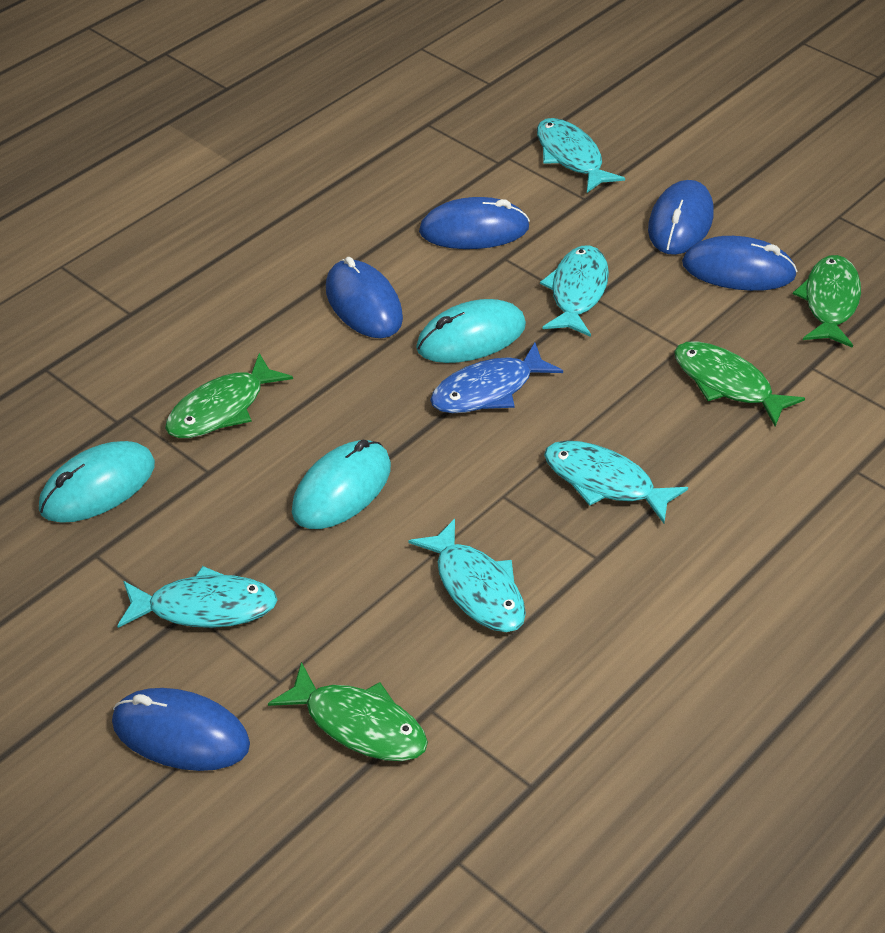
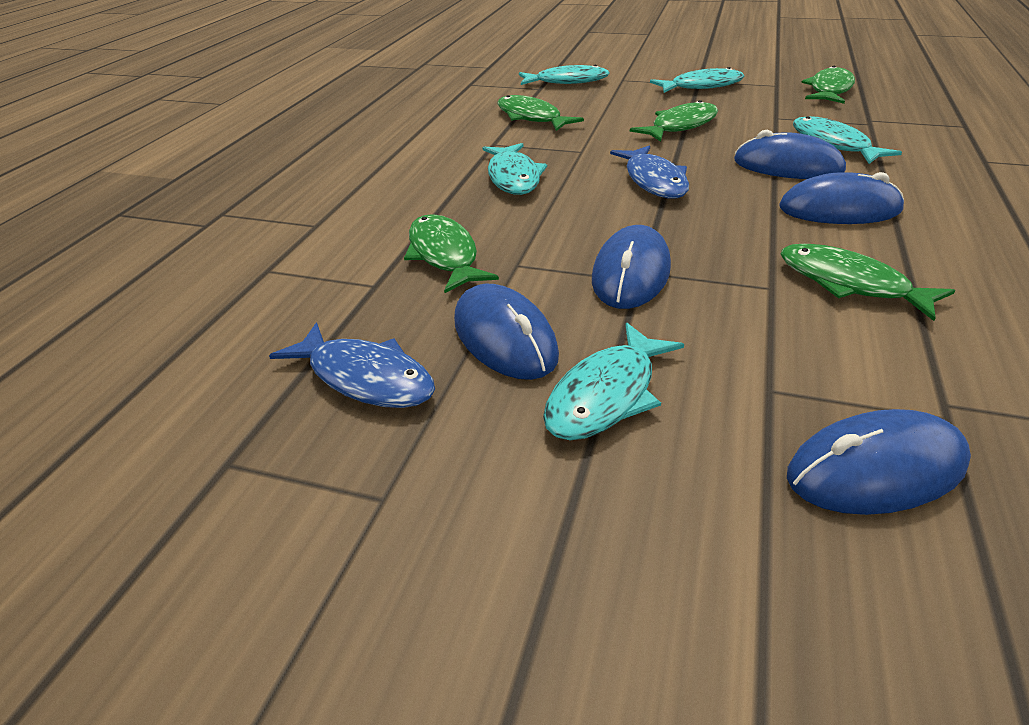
blue fish: [430,343,563,413] = 1 -> [269,323,435,408] [610,145,689,198] = 2
green fish: [165,353,293,438] [268,662,428,761] [674,341,805,427] [793,255,861,348] = 4 -> [404,214,499,293] [497,95,584,131] [630,100,718,142] [781,244,955,321] [801,66,855,104] = 5
turquoise mouse: [39,441,155,523] [292,440,391,529] [416,299,526,363] = 3 -> none = 0

